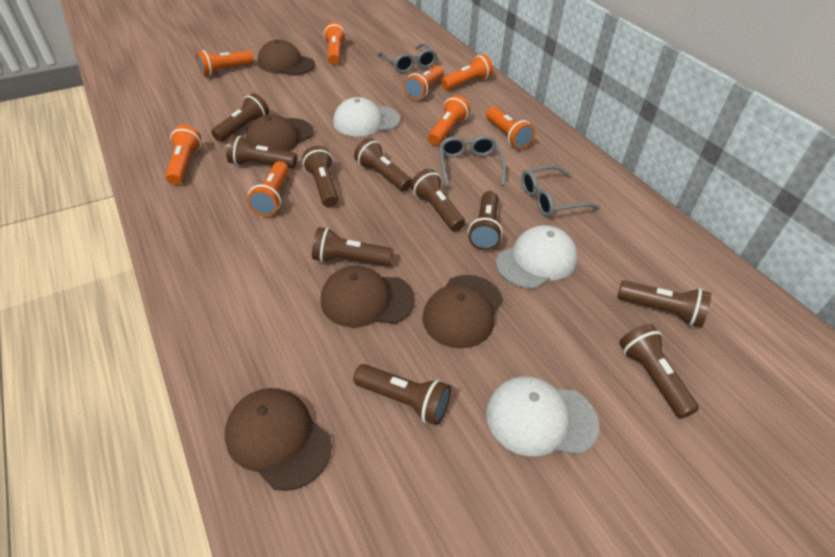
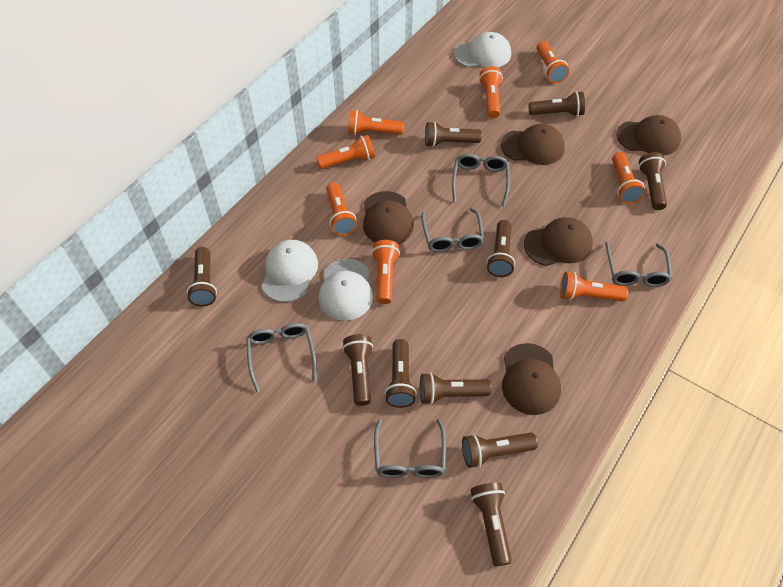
grey glasses: [378,43,437,73] [439,135,506,189] [521,165,600,217] = 3 -> [246,323,317,392] [374,419,446,478] [421,208,484,252] [452,154,510,206] [605,242,672,287] = 5

